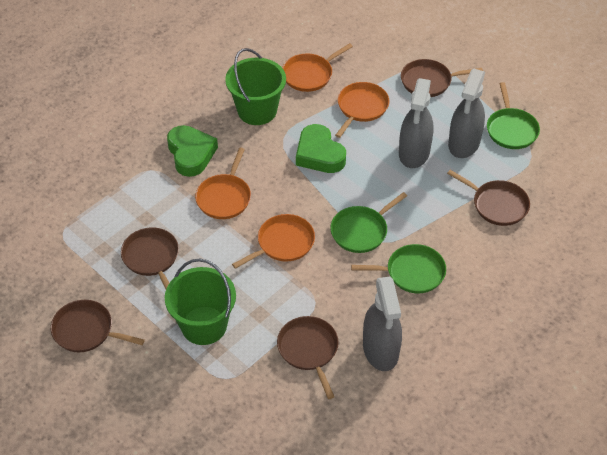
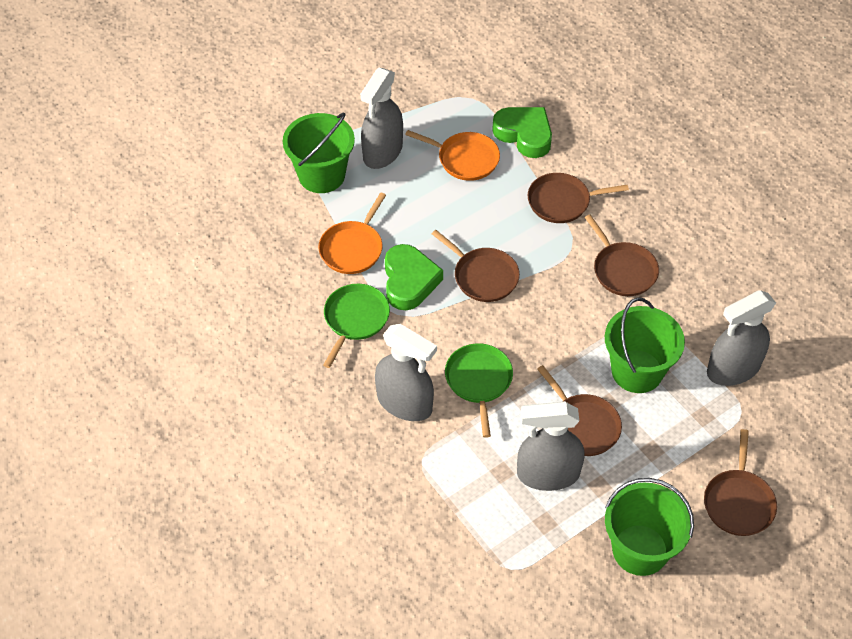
green bucket: [165,258,236,345] [225,48,286,125] = 2 -> [283,112,355,193] [605,298,685,393] [605,478,694,576] = 3
green pan: [330,192,407,253] [351,244,446,293] [487,82,540,149] = 3 -> [323,284,390,368] [445,343,513,438] = 2
grey spray bottle: [363,277,402,371] [399,78,434,168] [448,68,485,158] = 3 -> [360,68,403,169] [375,324,437,421] [517,401,585,491] [707,290,776,386] = 4
orange pan: [195,147,251,219] [232,214,315,269] [282,43,353,92] [335,82,389,138] = 4 -> [318,192,386,274] [405,130,500,181] = 2

